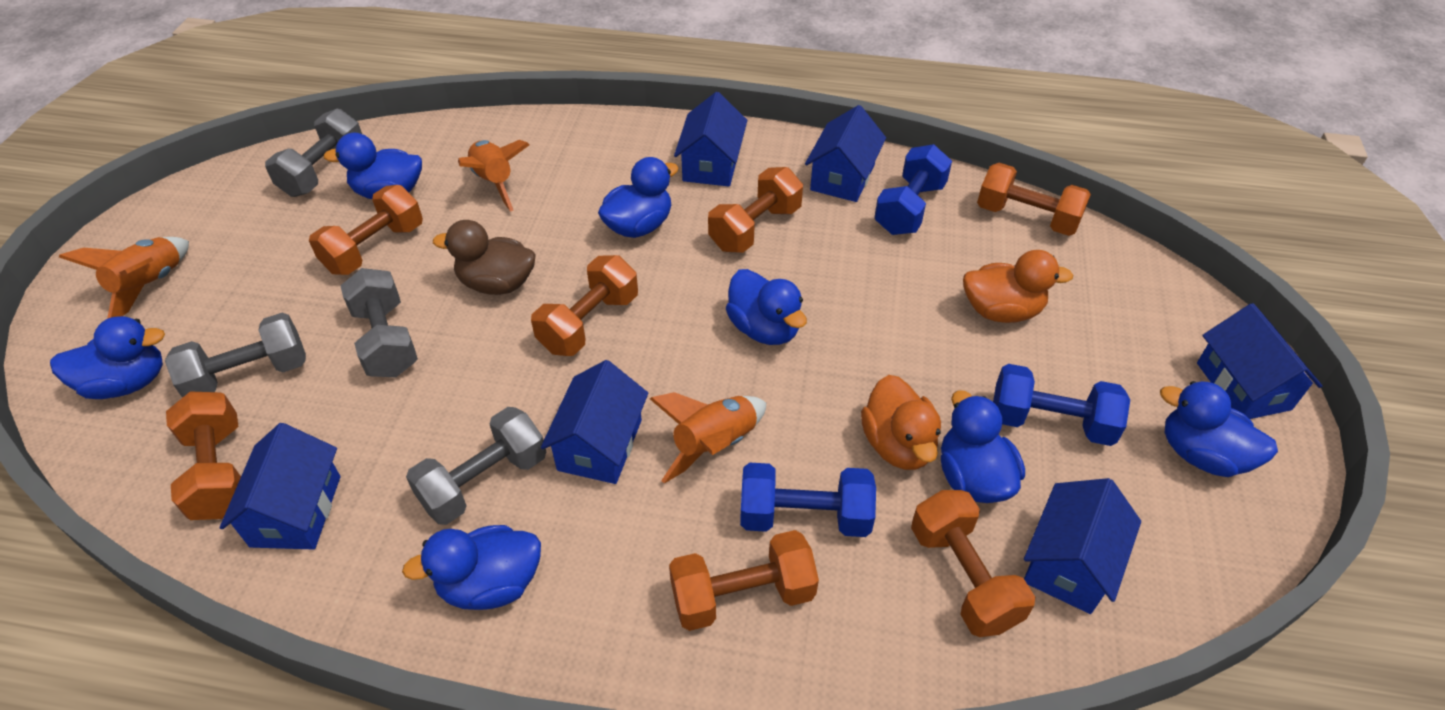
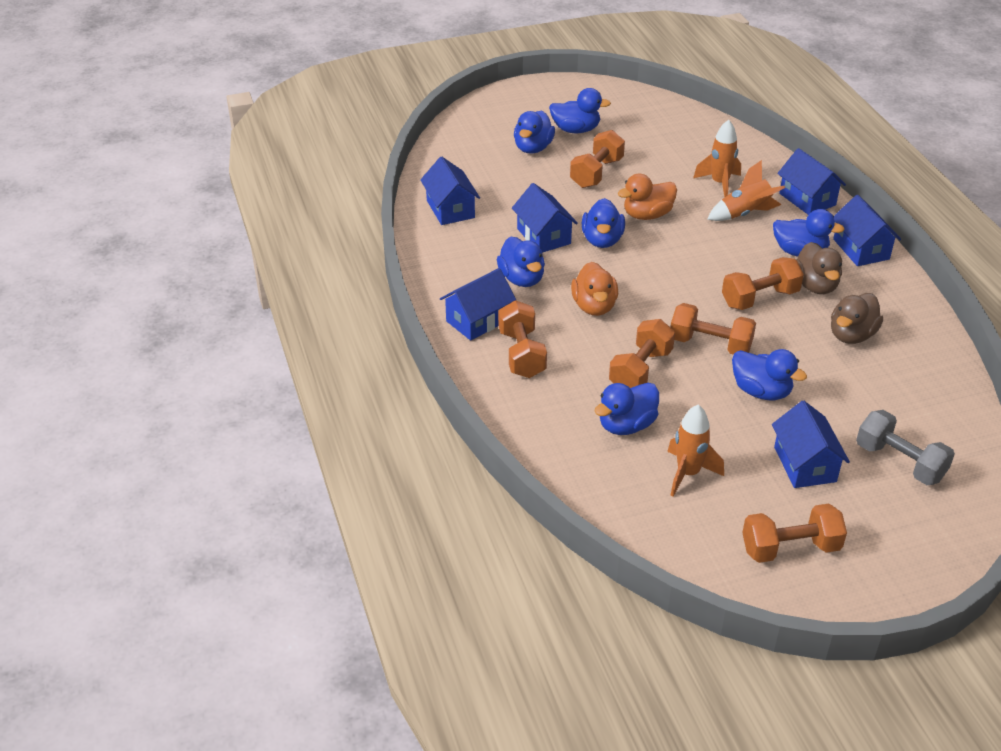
blue dumbbell: [740,463,876,537] [874,144,952,235] [993,364,1130,446] = 3 -> none = 0
brown duck: [433,220,536,295] = 1 -> [796,242,842,294] [831,293,883,344] = 2
grey dumbbell: [165,313,306,398] [265,109,362,197] [340,268,418,377] [406,407,546,525] = 4 -> [856,410,955,485] = 1
orange dumbbell: [166,392,241,520] [309,185,423,275] [531,255,638,356] [669,530,819,631] [708,167,803,253] [911,490,1035,637] [977,163,1091,236] = 7 -> [498,300,547,378] [570,130,625,188] [609,319,675,388] [671,303,756,355] [722,257,804,310] [742,504,847,563] = 6

